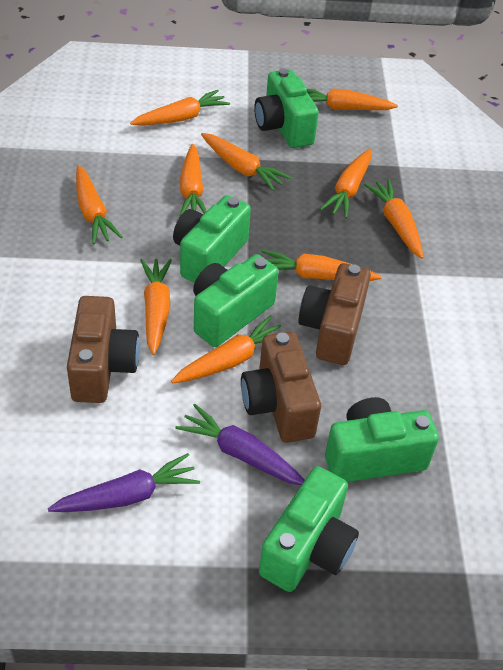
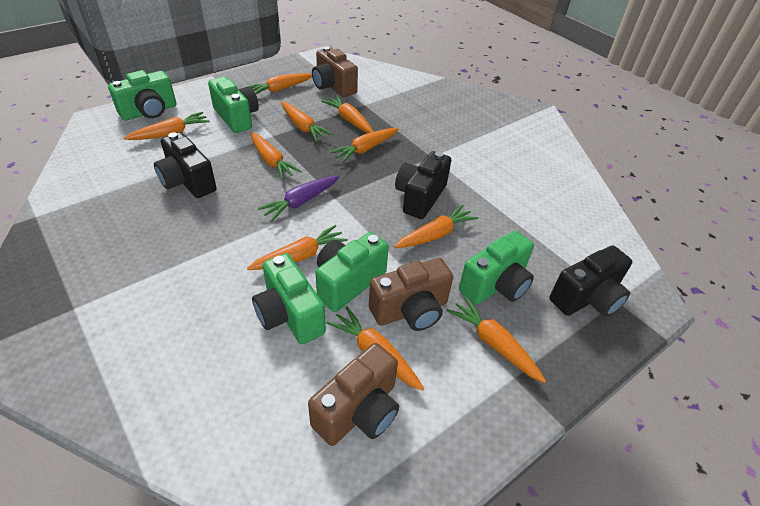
black camera: none = 0 -> [154,132,217,198] [395,151,451,219] [549,245,632,317] = 3
purple carrot: [48,453,200,512] [175,404,305,485] = 2 -> [257,176,339,222] = 1

